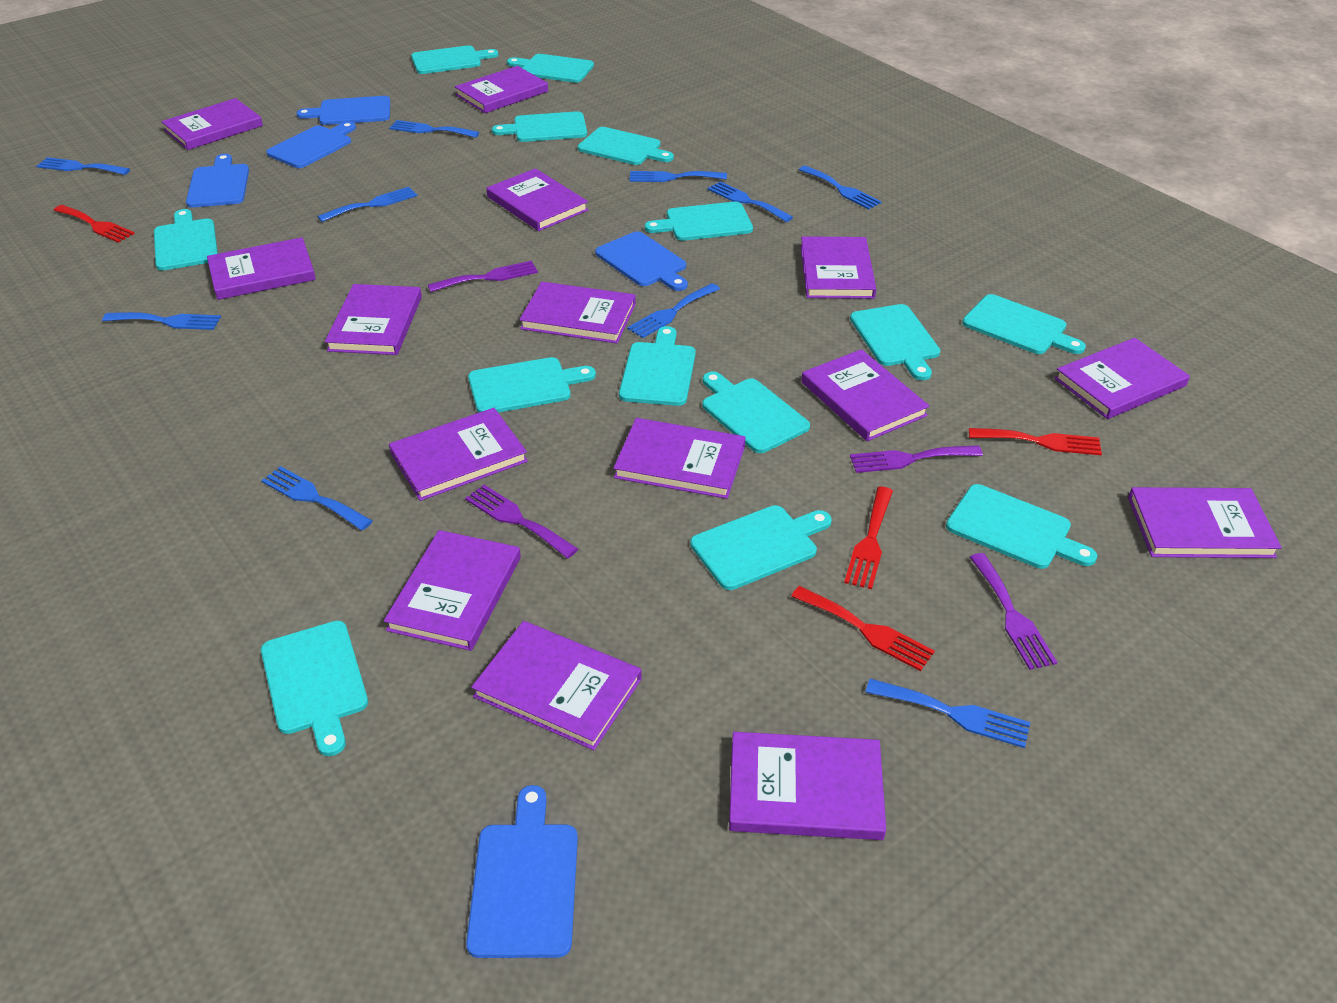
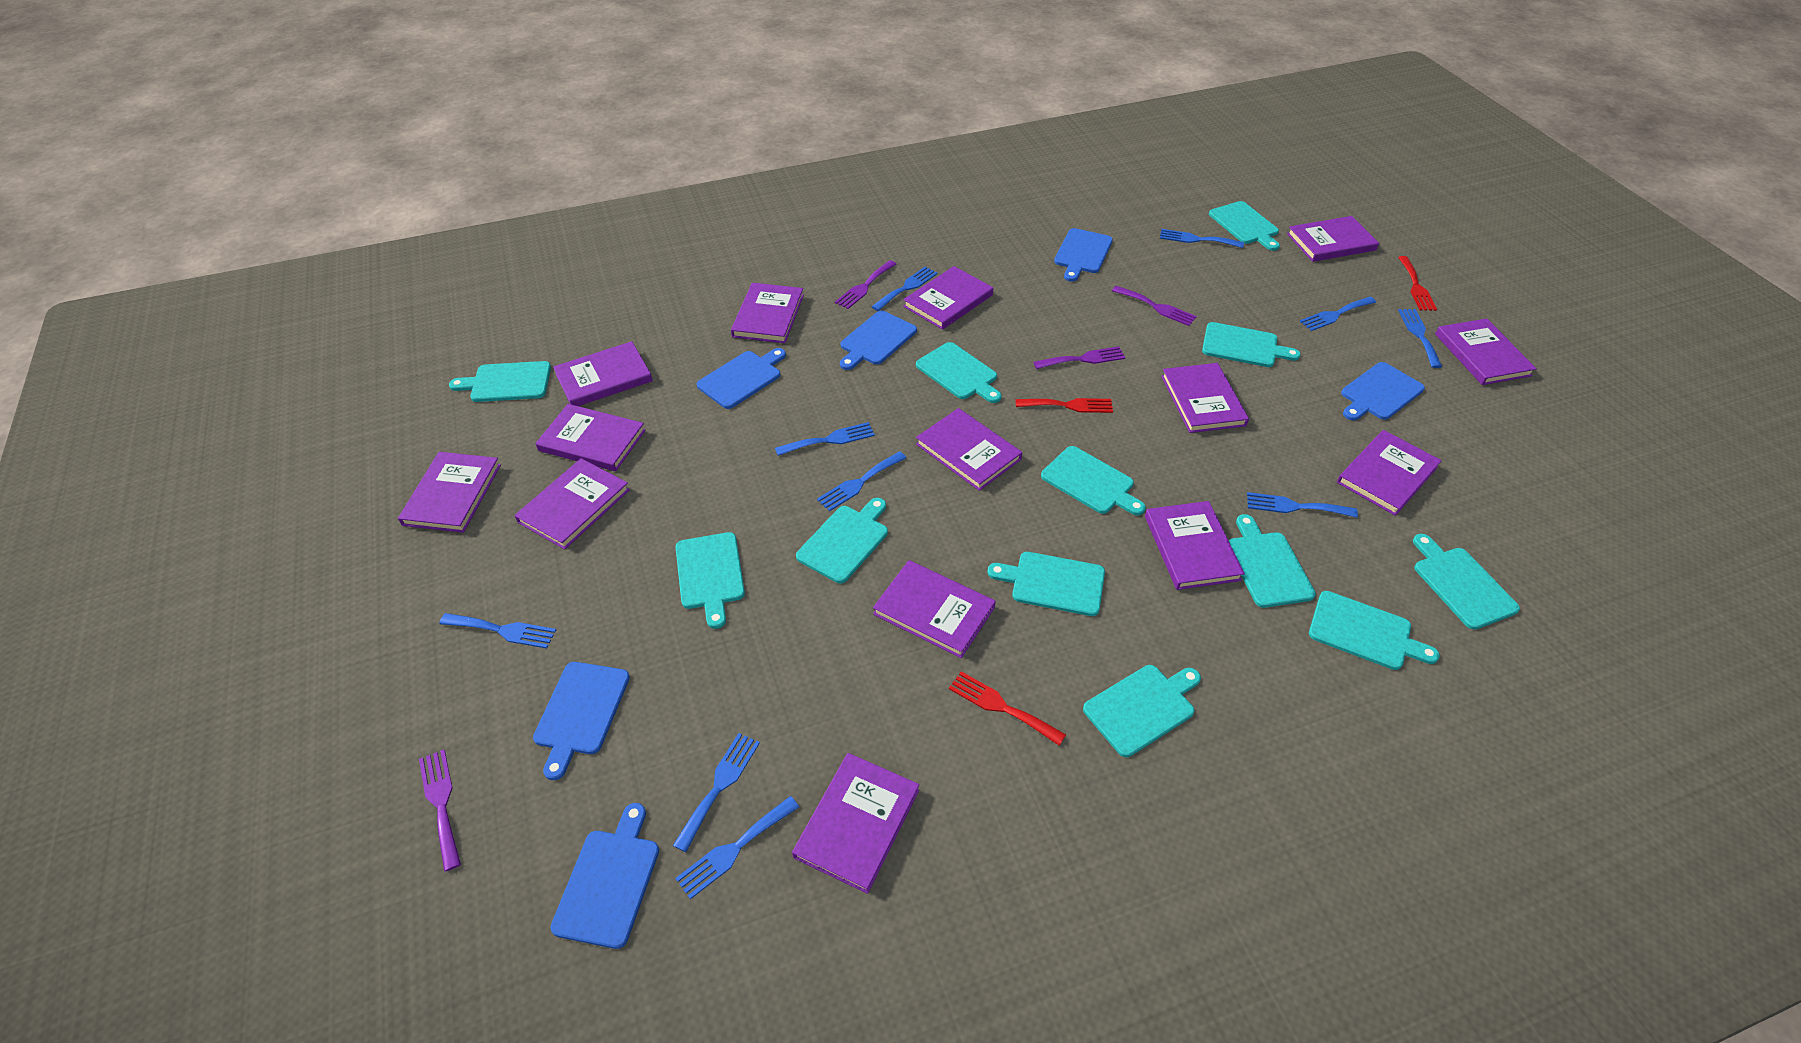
blue cutting board: [186,154,249,207] [266,122,356,168] [296,96,390,125] [466,785,578,958] [595,231,688,291] = 5 -> [533,662,630,780] [550,803,659,949] [696,348,786,409] [840,311,917,370] [1054,228,1113,281] [1341,362,1425,420] = 6
purple book: [161,98,263,150] [207,237,316,300] [325,284,422,355] [384,530,521,651] [389,408,528,501] [455,66,548,113] [471,621,642,750] [487,168,588,231] [519,282,636,343] [613,418,745,499] [729,732,886,840] [801,236,876,299] [801,349,930,441] [1054,338,1190,419] [1128,487,1282,558] = 15 -> [398,452,501,533] [514,458,630,549] [535,404,646,471] [553,341,653,406] [731,283,804,343] [792,753,919,894] [873,560,996,658] [903,266,993,330] [916,408,1022,491] [1145,501,1245,590] [1161,363,1249,433] [1287,216,1379,262] [1337,430,1442,516] [1435,318,1537,385] = 14
red fork: [54,205,135,243] [791,586,935,671] [844,487,893,589] [969,428,1102,455] = 4 -> [949,671,1066,746] [1015,398,1113,413] [1398,256,1437,311] = 3
turquoise cutting board: [154,209,218,271] [261,621,368,756] [411,45,498,74] [468,357,596,413] [492,111,587,142] [507,54,594,83] [578,127,674,165] [619,326,696,406] [645,202,753,241] [690,505,832,590] [702,372,810,453] [850,304,940,380] [946,484,1097,569] [962,294,1086,354] = 14 -> [449,361,551,402] [676,532,745,629] [796,498,888,583] [916,342,1002,403] [988,552,1105,616] [1041,446,1146,515] [1083,665,1201,757] [1202,322,1301,367] [1209,201,1280,251] [1229,514,1316,608] [1309,591,1440,670] [1413,534,1520,630] = 12

